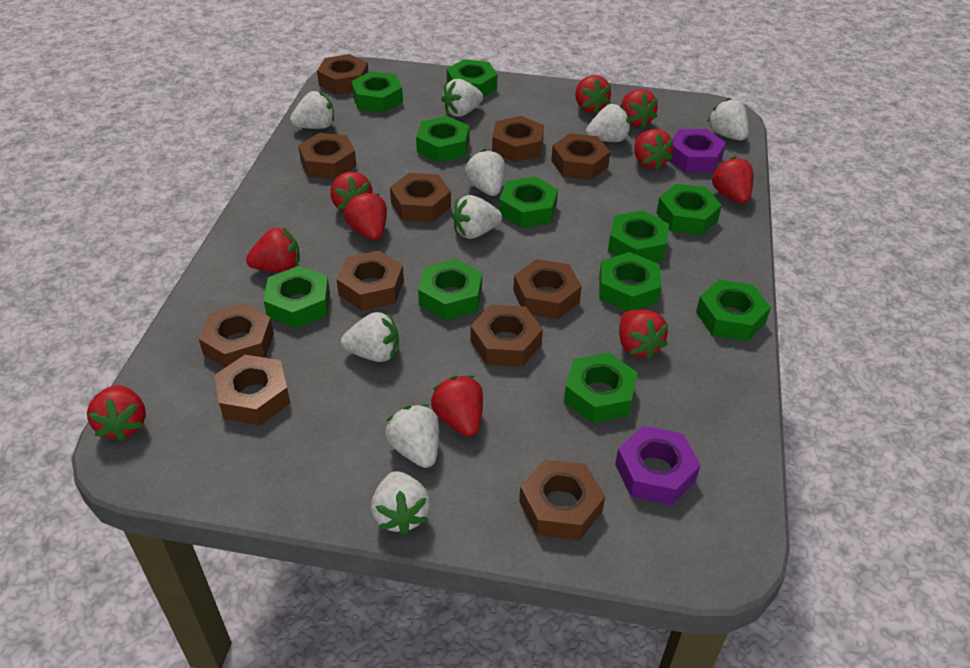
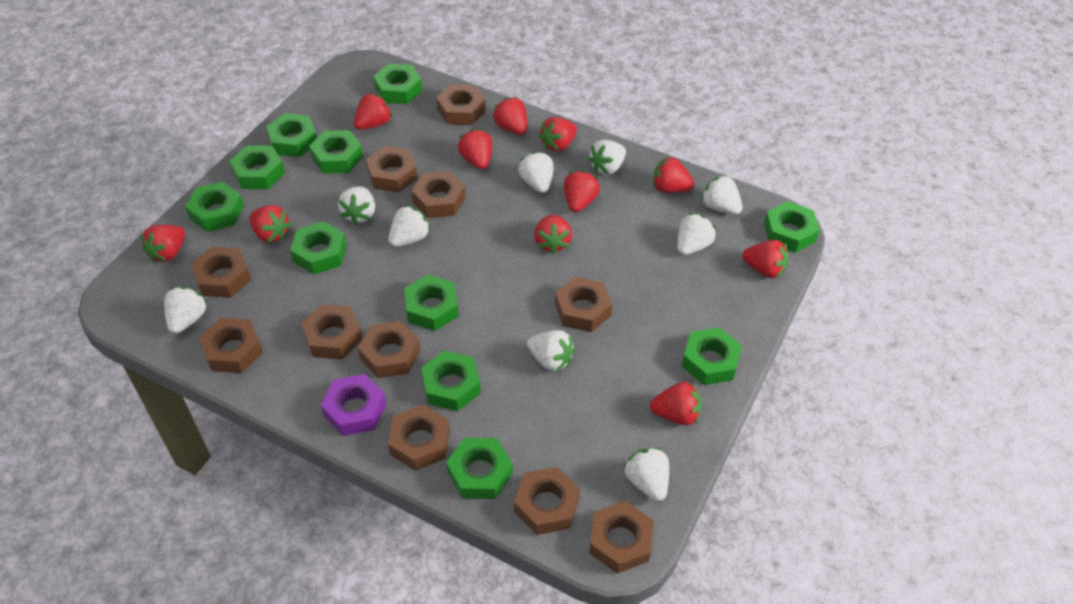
purple nut: [615,426,701,505] [669,129,726,173] = 2 -> [321,374,386,436] = 1
red strawberry: [87,385,146,441] [246,227,300,272] [330,172,373,212] [344,191,387,241] [431,375,483,437] [575,75,611,113] [619,309,668,360] [621,89,658,128] [634,129,674,170] [711,156,753,204] = 10 -> [140,225,185,263] [249,205,291,243] [354,93,392,130] [458,129,492,170] [492,97,527,135] [534,215,572,254] [539,117,577,152] [564,170,600,212] [650,382,702,426] [653,156,694,193] [742,240,788,278] = 11

